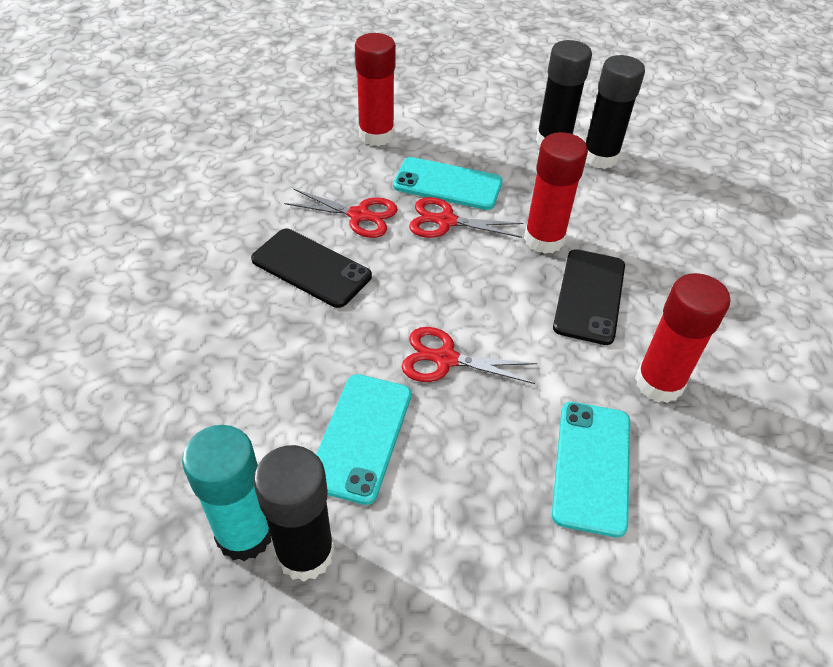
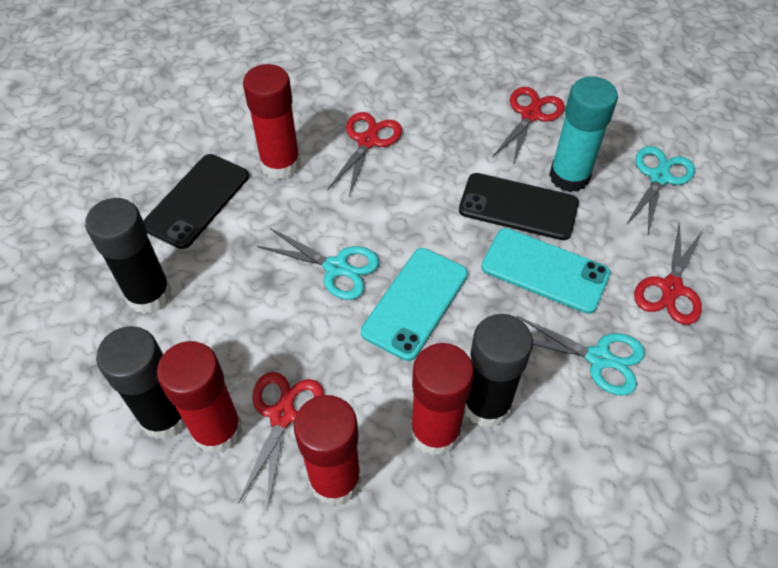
red glue stick: [355,33,396,146] [524,132,588,254] [635,273,730,403] = 3 -> [157,341,242,454] [243,64,301,180] [294,395,361,506] [410,343,474,456] = 4
red scissors: [284,189,398,238] [401,327,537,384] [409,197,524,238] = 3 -> [238,372,324,510] [328,112,402,196] [492,87,565,165] [634,222,704,325] = 4
turquoise phone: [316,374,411,505] [393,157,503,210] [552,402,630,538] = 3 -> [361,248,468,361] [481,228,611,314] = 2
turquoise scissors: none = 0 -> [257,228,379,300] [516,316,645,396] [625,146,695,234] = 3

